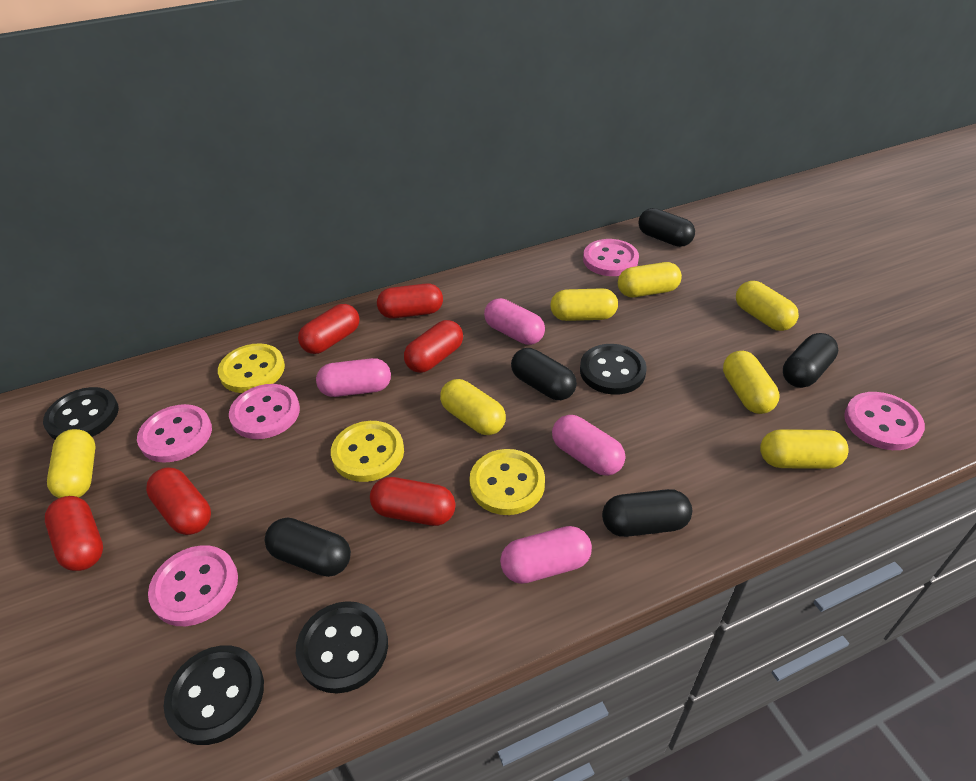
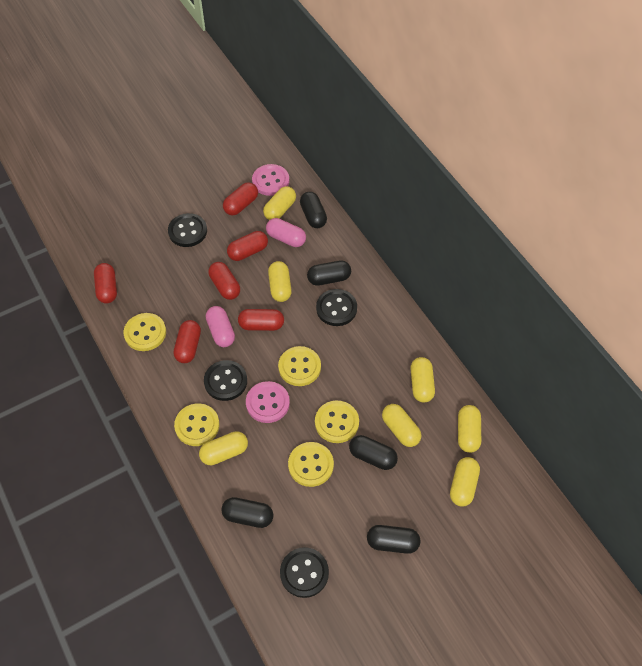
pink button: [137,404,212,463] [148,545,238,626] [229,384,300,439] [583,239,639,276] [844,392,925,450] = 5 -> [246,381,290,423] [252,164,289,196] = 2
pink capsule: [316,358,391,397] [484,298,545,345] [500,526,592,584] [552,415,625,476] = 4 -> [206,306,235,347] [266,218,306,247] = 2
yellow button: [218,343,285,393] [331,421,404,482] [469,449,545,515] = 3 -> [124,313,166,351] [174,403,219,446] [278,346,321,386] [288,442,334,487] [315,401,359,443] = 5

